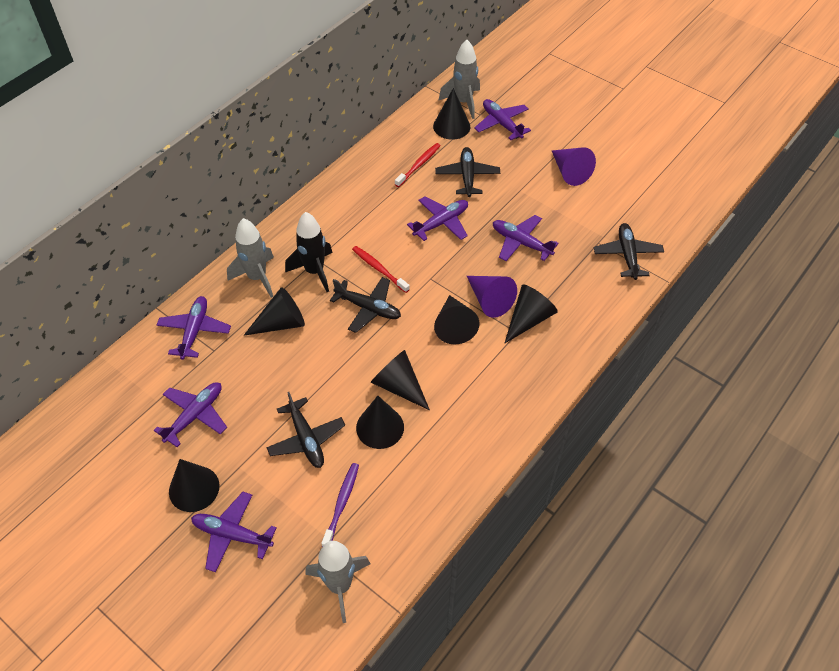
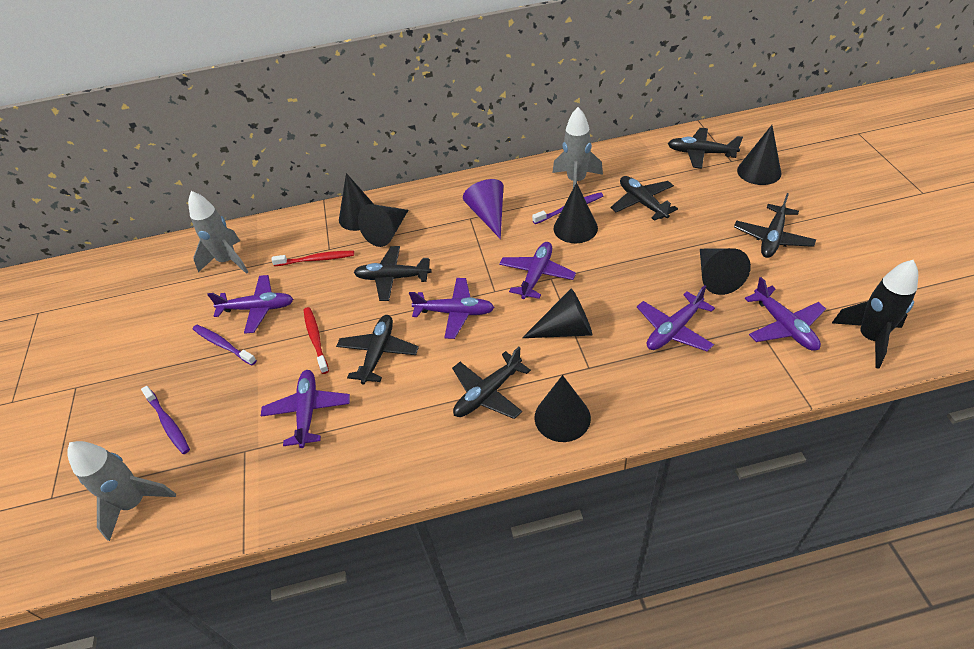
black plane: [266,392,345,468] [330,277,401,333] [435,147,500,197] [594,223,664,280] = 4 -> [336,315,419,385] [354,246,432,301] [452,347,531,419] [610,176,678,221] [668,128,743,168] [734,193,816,258] = 6
purple cone: [467,276,517,318] [552,147,596,186] = 2 -> [463,179,504,239] = 1
purple toothbrush: [321,463,359,547] = 1 -> [141,386,190,454] [193,325,257,365] [532,192,603,224] = 3

